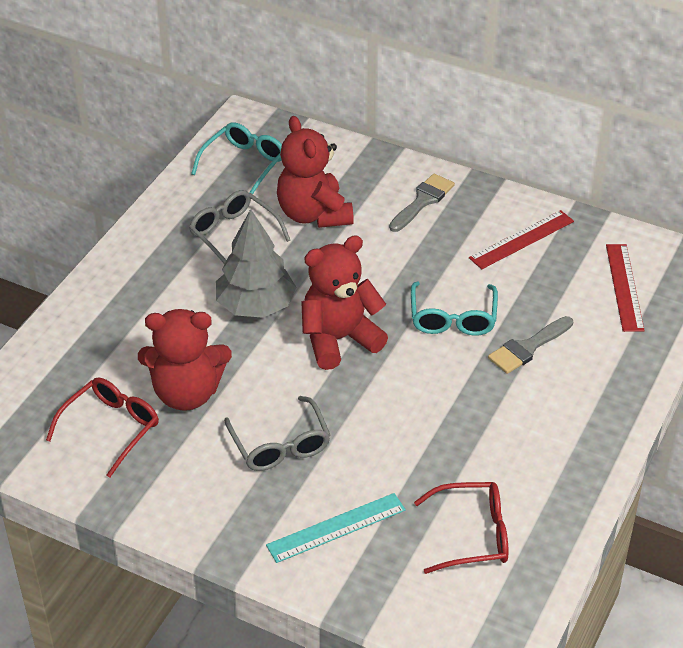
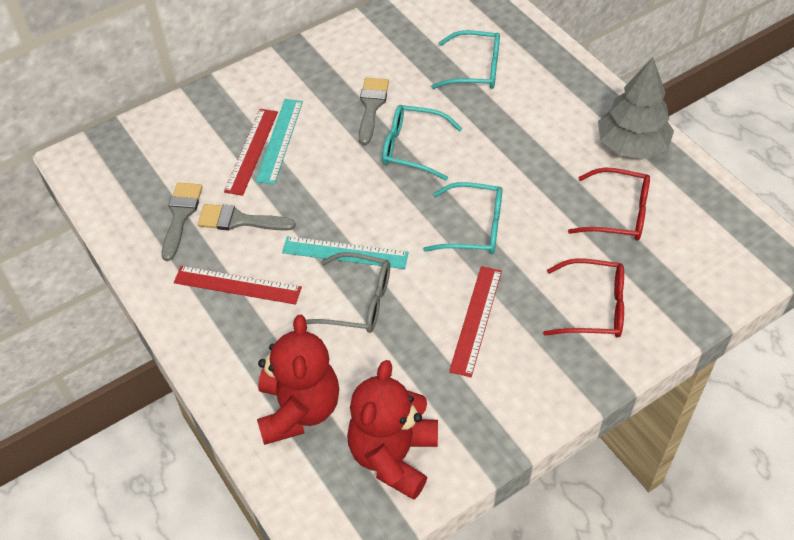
grey brush: [389,174,455,232] [488,316,573,374] = 2 -> [162,182,203,261] [198,204,296,231] [359,78,389,145] = 3
grey glasses: [189,190,290,265] [224,396,330,471] = 2 -> [306,252,390,333] = 1
red ruler: [469,210,574,269] [606,244,645,332] = 2 -> [174,266,302,305] [224,109,278,196] [449,266,502,377] = 3
red teddy bear: [138,309,232,411] [277,116,354,228] [301,235,388,370] = 3 -> [257,315,339,445] [347,360,438,500] = 2
turquoise glasses: [191,122,282,194] [411,281,498,336] = 2 -> [382,105,462,181] [423,182,502,254] [431,30,500,89] = 3
turquoise ruler: [266,493,406,563] = 1 -> [255,99,303,185] [282,236,409,269] = 2

